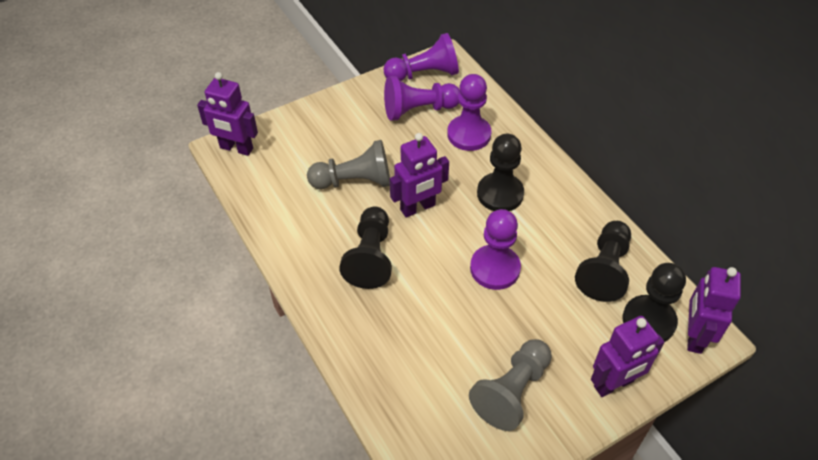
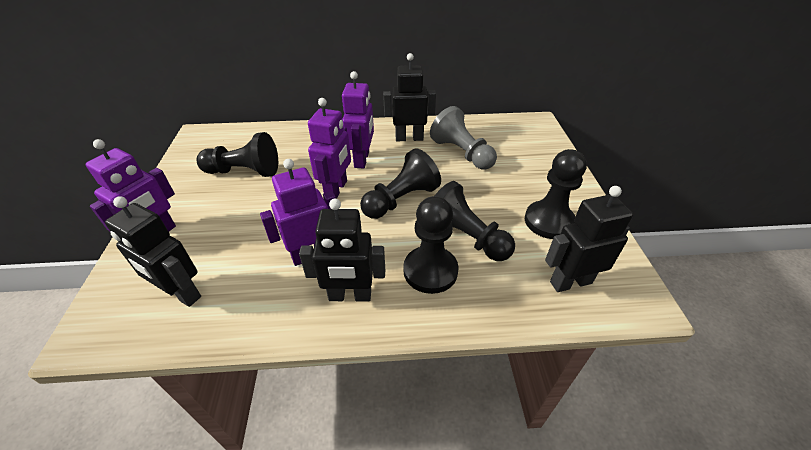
black pawn: [339,206,392,289] [477,133,524,211] [575,221,631,302] [623,263,686,342] = 4 -> [196,132,278,177] [360,148,441,219] [403,196,458,294] [435,181,515,261] [525,149,587,239] = 5
black robot: none = 0 -> [105,196,201,307] [299,199,385,302] [383,53,436,141] [545,186,633,292] = 4
grey pawn: [307,140,390,189] [469,339,552,431] = 2 -> [430,106,497,169] = 1
purple pawn: [384,33,459,81] [384,76,460,121] [447,74,491,151] [470,209,521,290] = 4 -> none = 0

